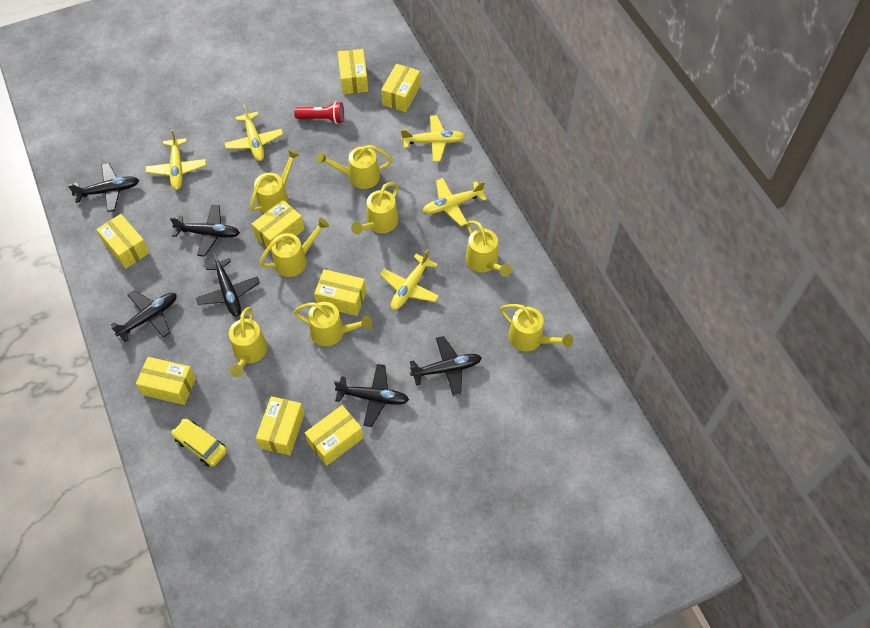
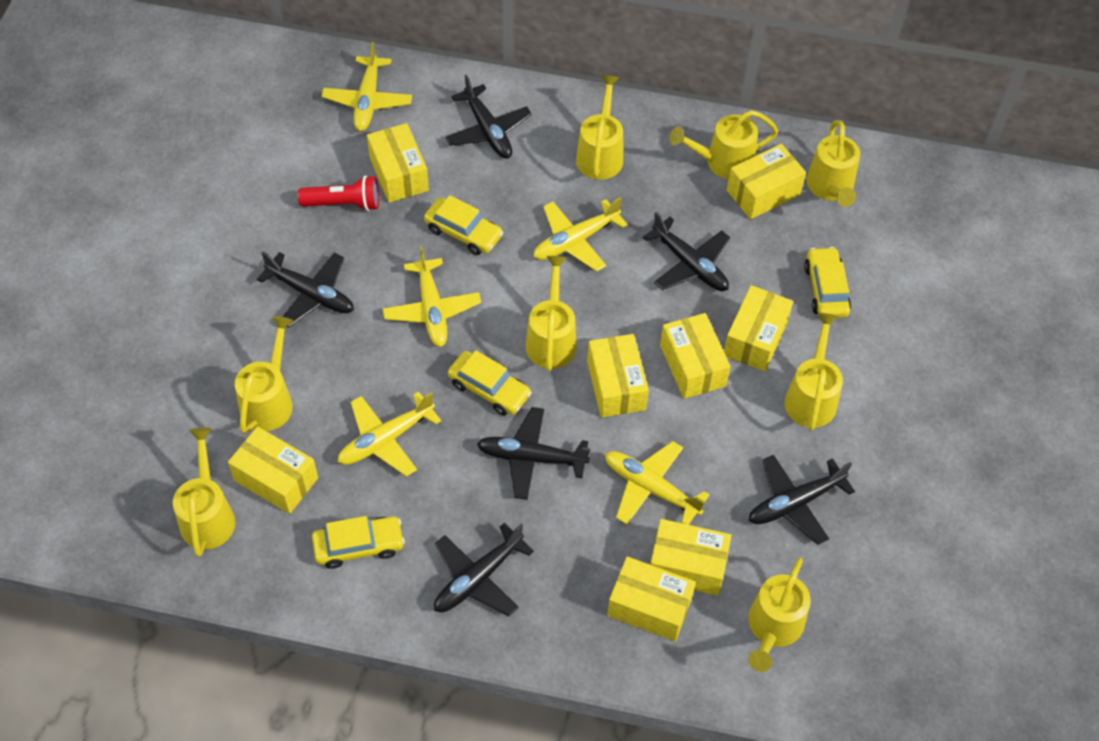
yellow car: [171,419,227,467] = 1 -> [312,516,405,569] [424,195,503,255] [448,350,532,416] [804,247,851,318] = 4

